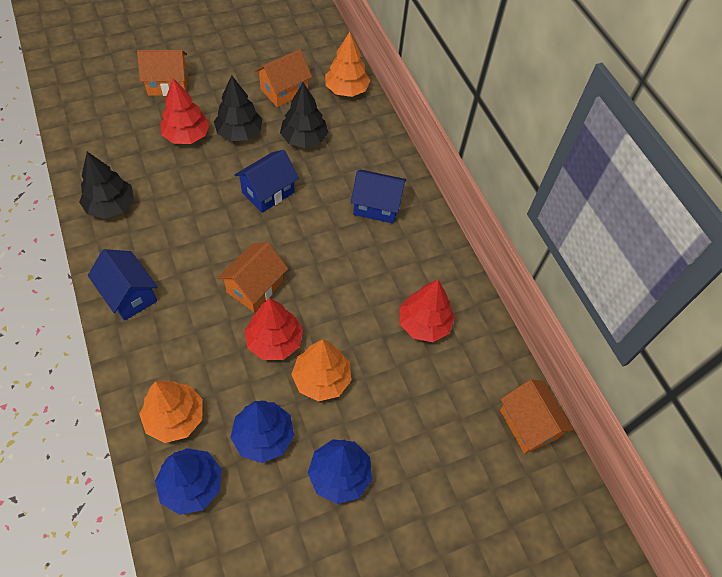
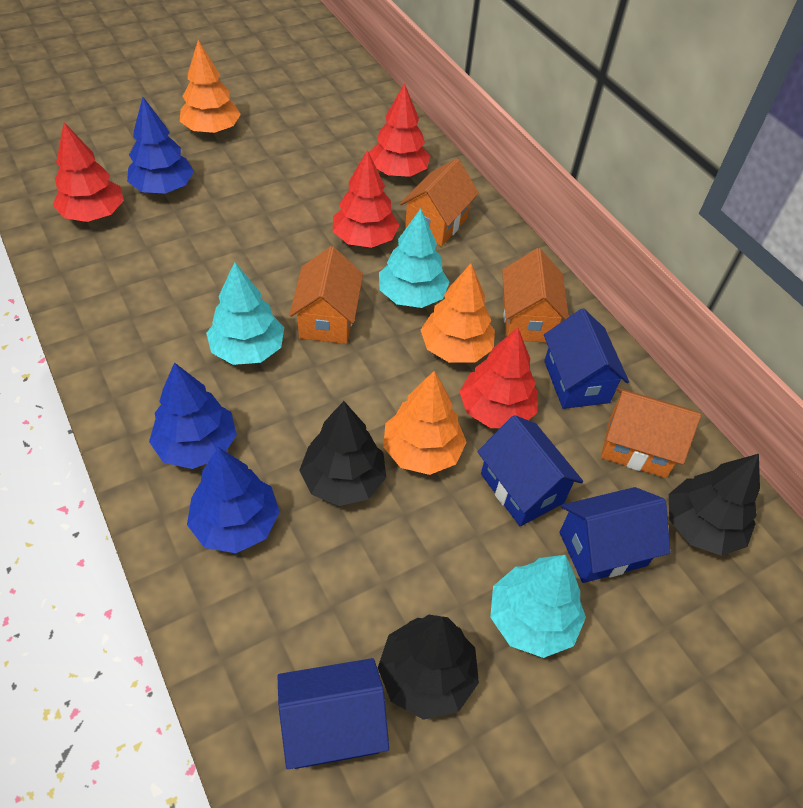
blue house: [88,249,158,321] [235,150,299,213] [351,170,406,223] = 3 -> [277,658,389,769] [477,415,583,526] [544,308,629,409] [559,487,670,583] = 4
red tree: [160,78,210,144] [245,298,303,360] [399,280,455,342] = 3 -> [53,122,124,222] [333,150,400,248] [369,83,430,177] [459,328,538,428] = 4
turquoise tree: none = 0 -> [206,262,284,365] [379,209,450,308] [490,555,586,658] = 3

